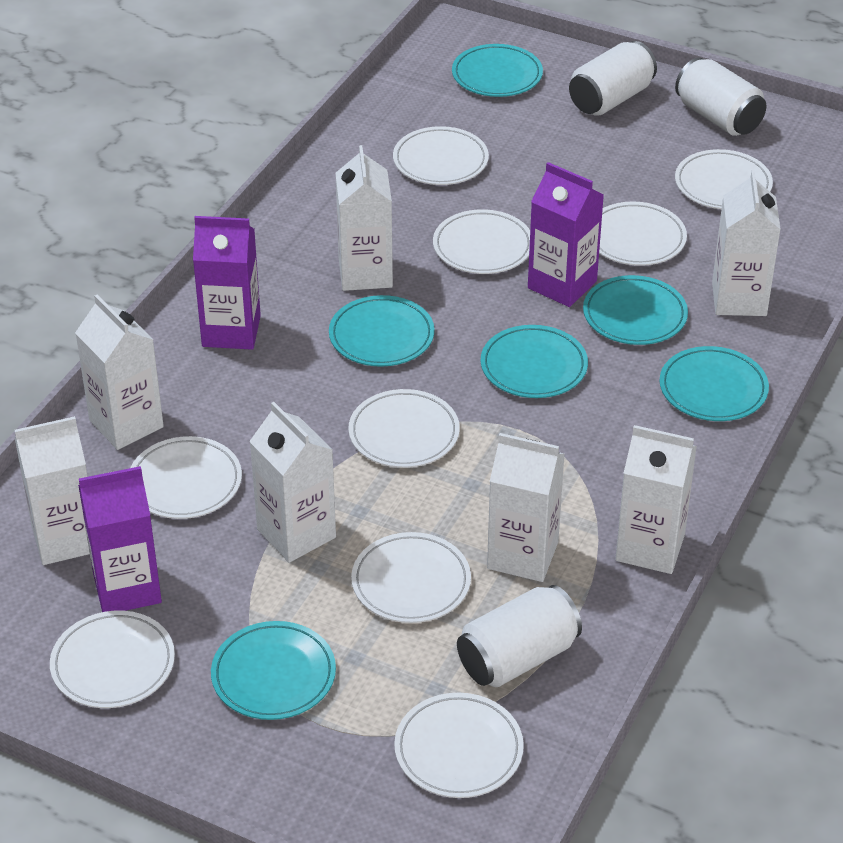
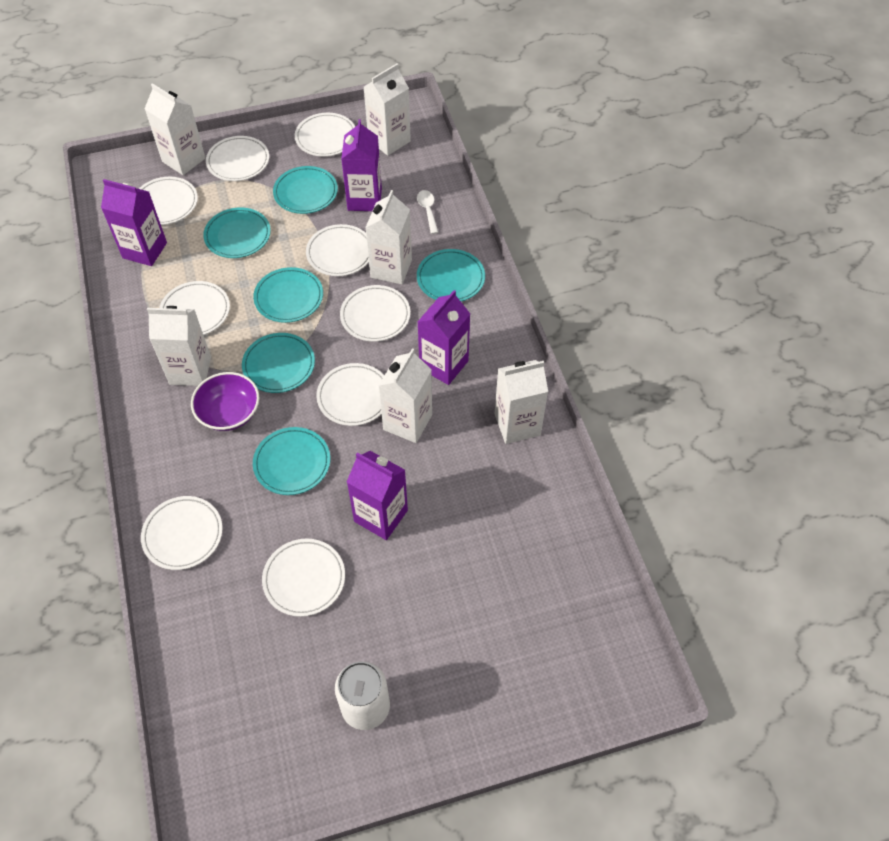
purple bowl: none = 0 -> [191,372,259,431] = 1
purple carton: [78,466,162,612] [193,216,261,350] [528,162,604,307] = 3 -> [101,179,167,266] [341,119,382,211] [347,451,408,540] [418,290,470,385] = 4
white can: [457,585,582,687] [569,41,657,116] [675,58,766,136] = 3 -> [335,662,390,730] = 1
white carton: [15,416,90,565] [75,295,164,450] [249,402,336,563] [336,145,393,291] [487,433,565,582] [615,425,697,574] [712,170,781,316] = 7 -> [145,83,205,175] [147,306,211,386] [364,64,411,156] [365,190,412,284] [378,348,432,443] [495,360,548,444] = 6
white spoon: none = 0 -> [417,190,439,234] = 1

